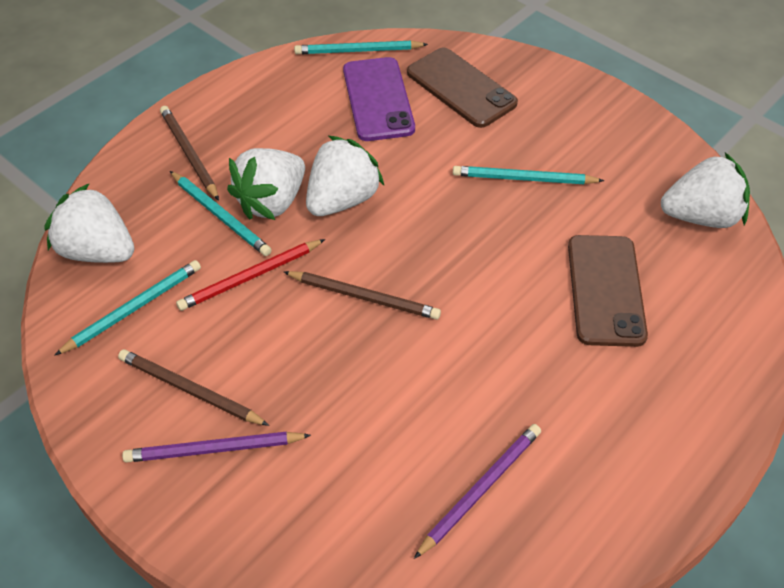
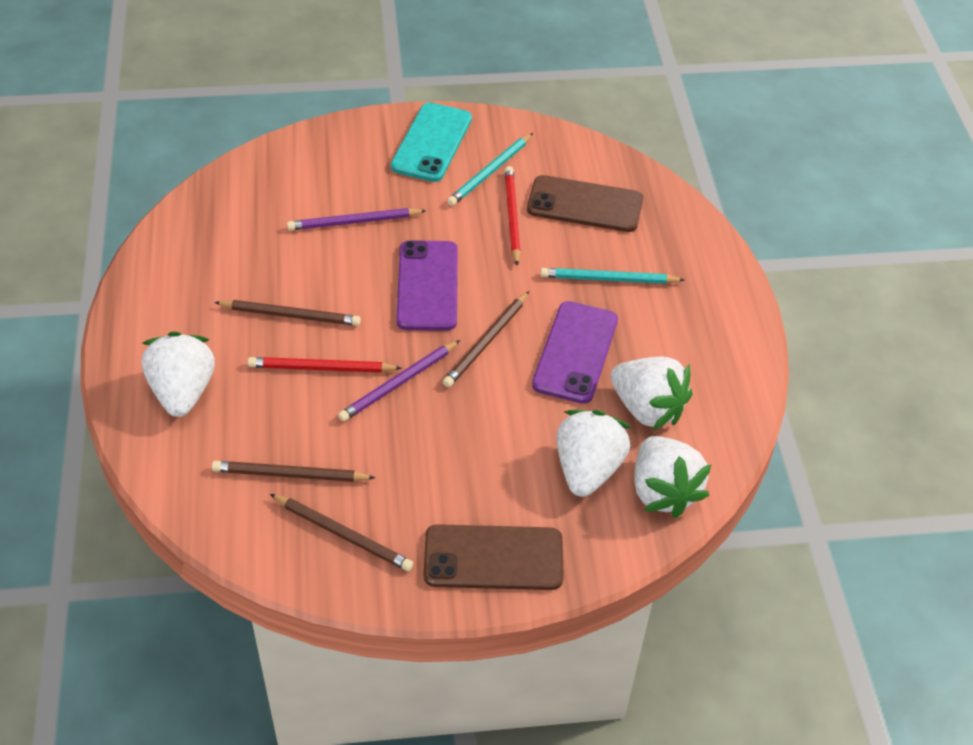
brown pencil: [118,349,269,426] [160,106,219,201] [284,271,441,320] = 3 -> [212,461,376,482] [214,300,361,326] [270,494,413,571] [443,291,529,387] = 4
purple phone: [343,57,415,141] = 1 -> [396,240,458,331] [532,301,618,404] = 2
red pencil: [176,239,325,311] = 1 -> [248,357,402,373] [505,166,521,266] = 2
turquoise pencil: [54,260,201,356] [170,171,272,256] [294,41,428,54] [453,166,604,184] = 4 -> [447,133,533,206] [540,268,684,284] = 2
turquoise phone: none = 0 -> [391,102,472,182] = 1

